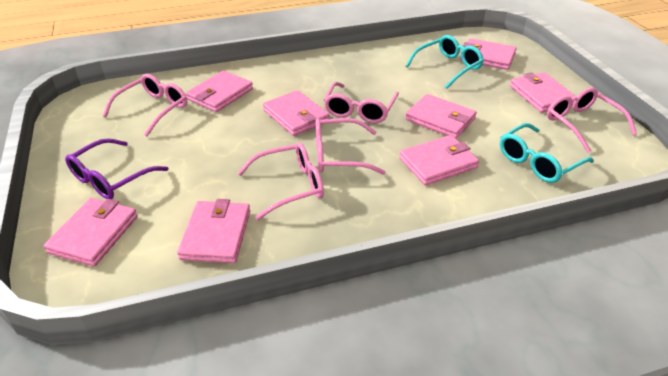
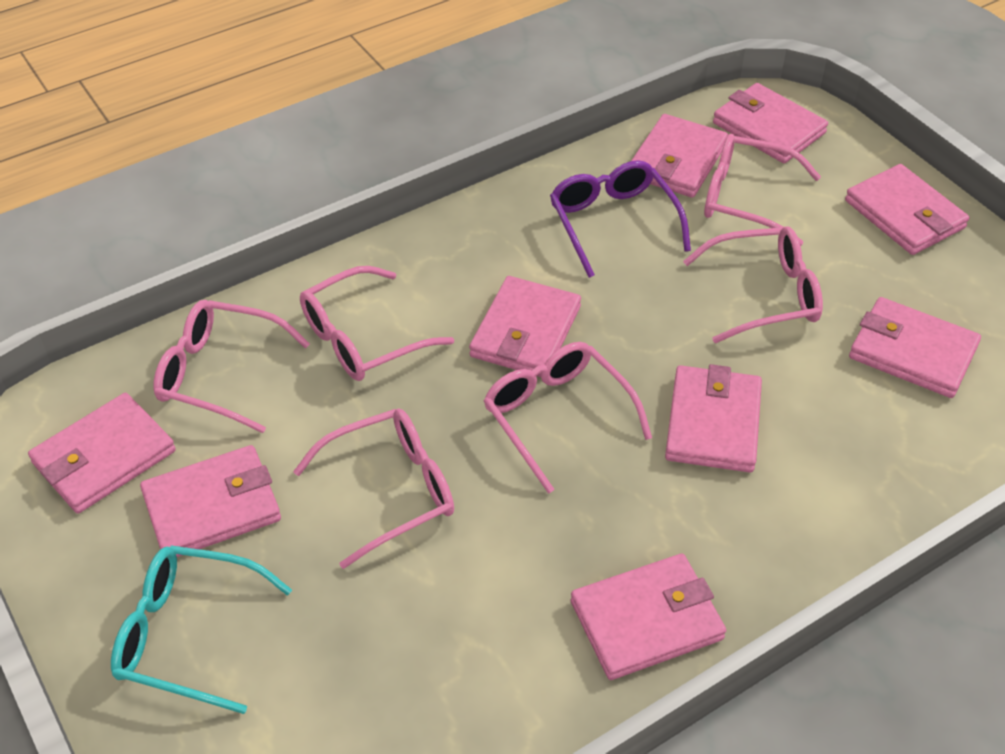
pink glasses: [103,74,187,137] [238,142,324,220] [315,118,385,175] [323,82,399,123] [547,87,637,153] = 5 -> [153,300,310,433] [293,409,454,569] [300,266,454,381] [484,342,652,494] [683,226,823,343] [704,134,821,246] = 6
pink wallet: [44,198,138,266] [177,199,250,263] [186,71,253,112] [263,90,330,136] [399,135,479,185] [405,94,477,139] [460,38,517,70] [510,72,577,113] = 8 -> [28,393,176,514] [140,445,281,557] [469,276,581,377] [571,554,726,680] [631,114,728,198] [665,364,762,472] [713,83,828,163] [845,164,969,255] [849,297,981,398] = 9
turquoise glasses: [406,35,484,89] [500,123,594,183] = 2 -> [111,545,292,714] = 1

